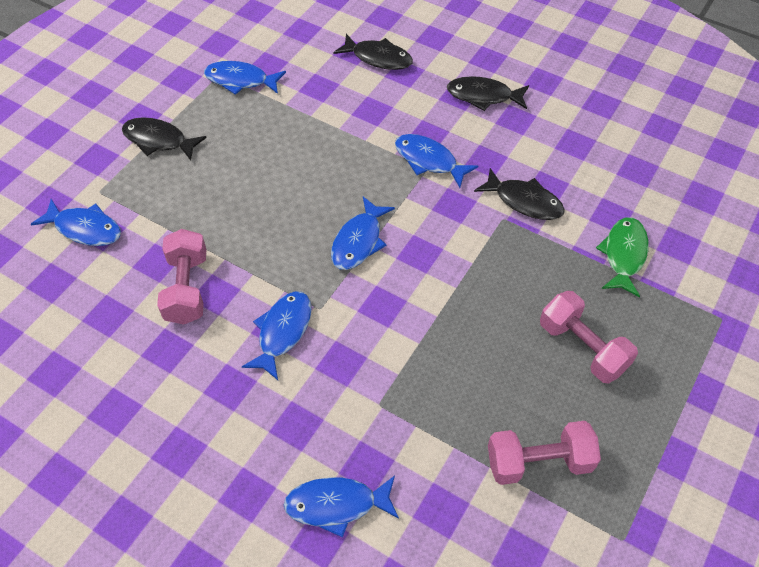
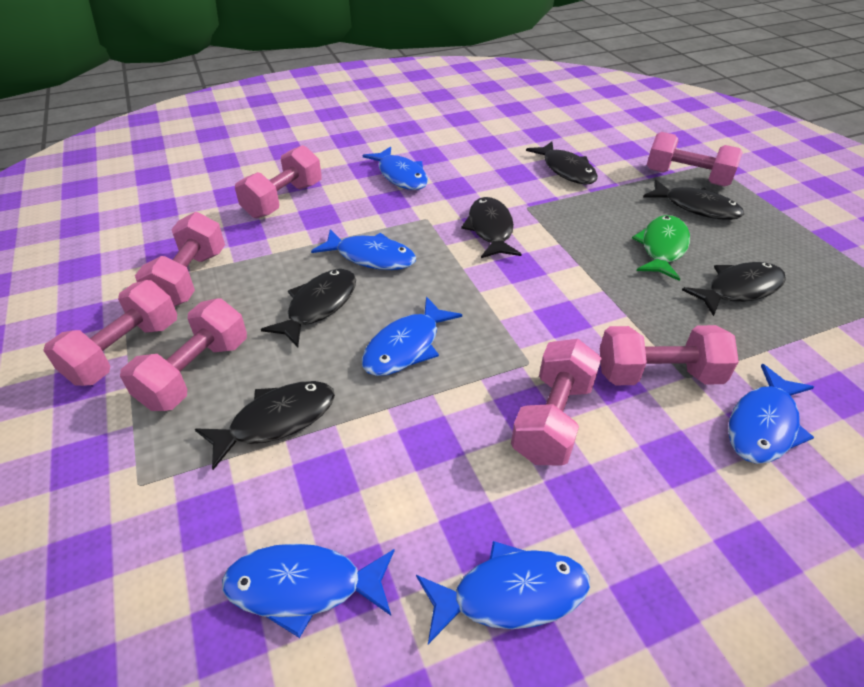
black fish: [122,117,207,161] [333,34,413,70] [447,76,529,111] [474,168,565,220] = 4 -> [195,381,335,470] [261,269,356,347] [461,197,521,258] [526,142,598,184] [643,180,744,220] [682,262,786,316] = 6
pink dumbbell: [157,229,207,325] [488,421,601,485] [540,291,638,383] = 3 -> [43,280,177,386] [120,299,247,411] [135,212,225,307] [235,145,322,218] [511,339,602,466] [600,325,739,385] [647,132,743,187] = 7

